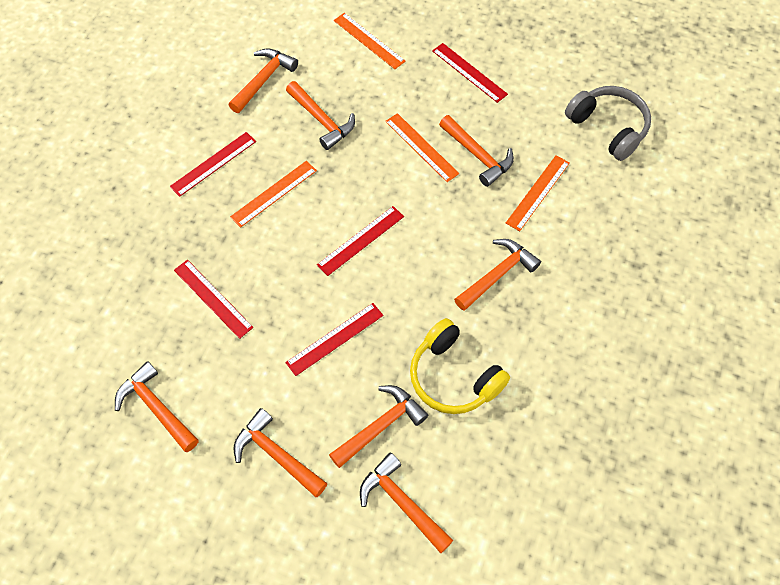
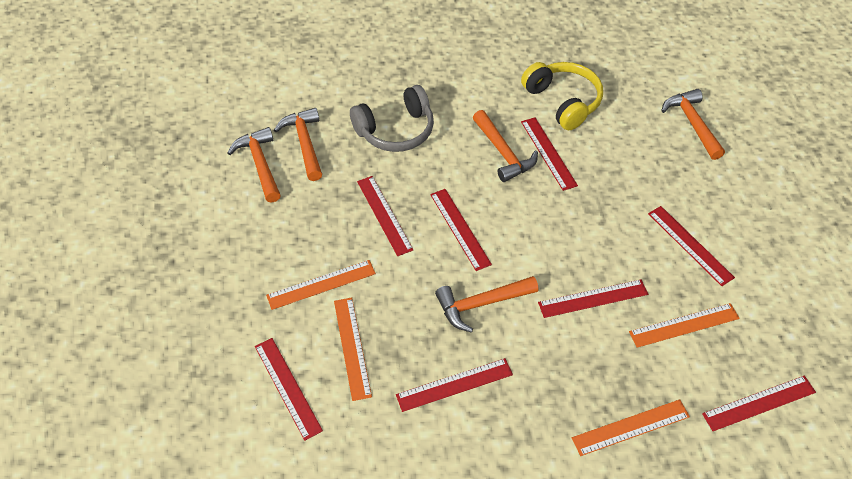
orange hammer: [115,361,199,452] [229,48,298,113] [233,408,327,497] [286,81,355,150] [329,385,428,468] [360,453,453,553] [439,115,514,187] [454,239,541,311] = 8 -> [228,127,281,203] [274,108,322,181] [435,276,539,333] [473,110,538,182] [661,89,725,160] = 5
red ruler: [170,132,256,197] [174,260,253,339] [285,303,384,376] [317,206,404,276] [432,43,508,103] = 5 -> [255,338,323,441] [357,176,413,256] [396,358,513,412] [430,189,492,271] [521,117,578,191] [538,279,648,318] [648,206,735,286] [702,376,816,431] = 8

